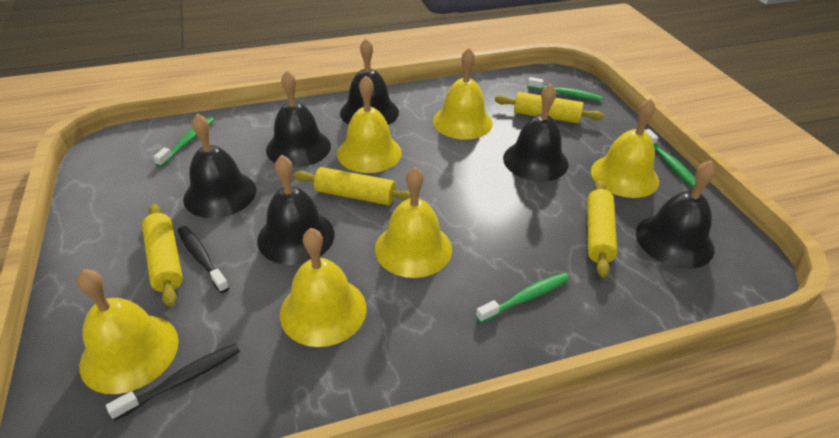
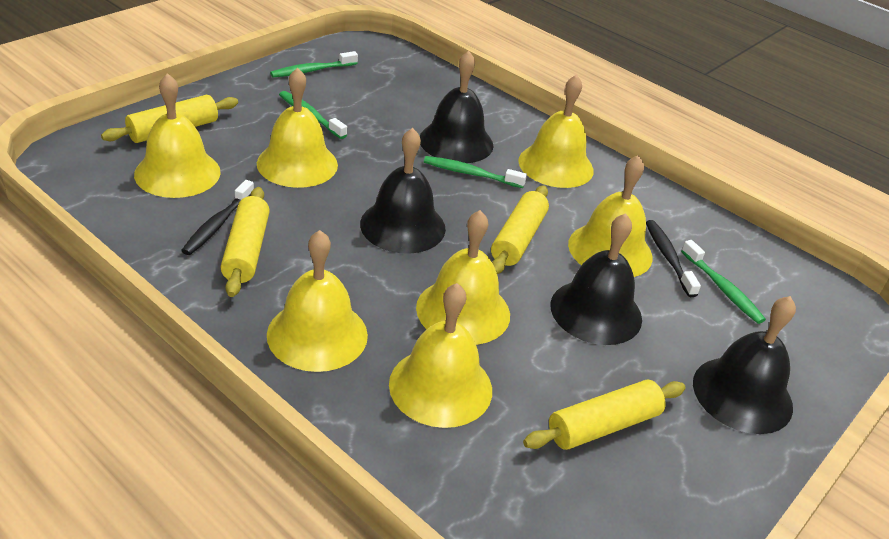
black bell: [183,114,256,218] [257,155,335,265] [266,71,331,168] [340,38,399,125] [503,84,569,182] [636,160,716,269] = 6 -> [360,128,446,254] [420,51,494,163] [550,213,642,345] [693,296,796,434] = 4
yellow bell: [77,269,179,394] [280,228,367,347] [337,76,402,173] [375,167,452,278] [433,48,493,140] [591,98,659,198] = 6 -> [134,73,221,198] [257,67,338,188] [267,230,368,372] [389,283,492,428] [416,210,510,345] [518,74,594,188] [568,155,653,277] = 7

